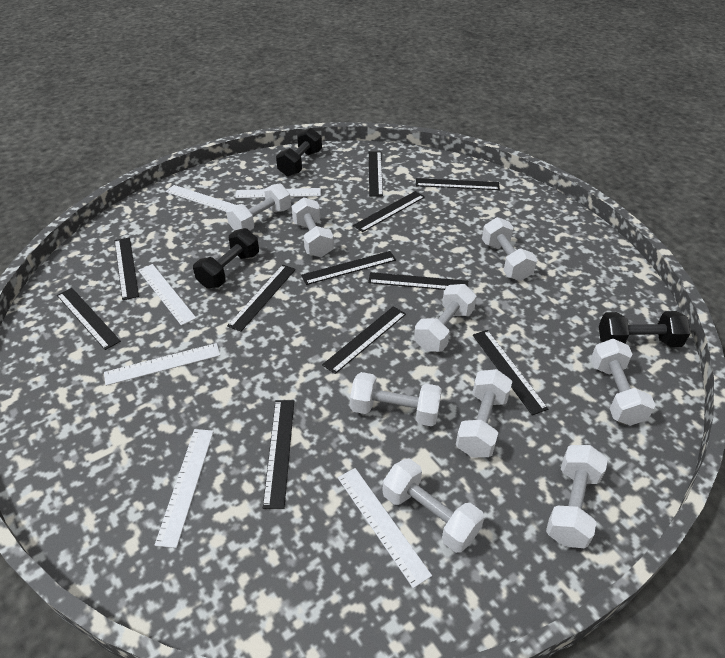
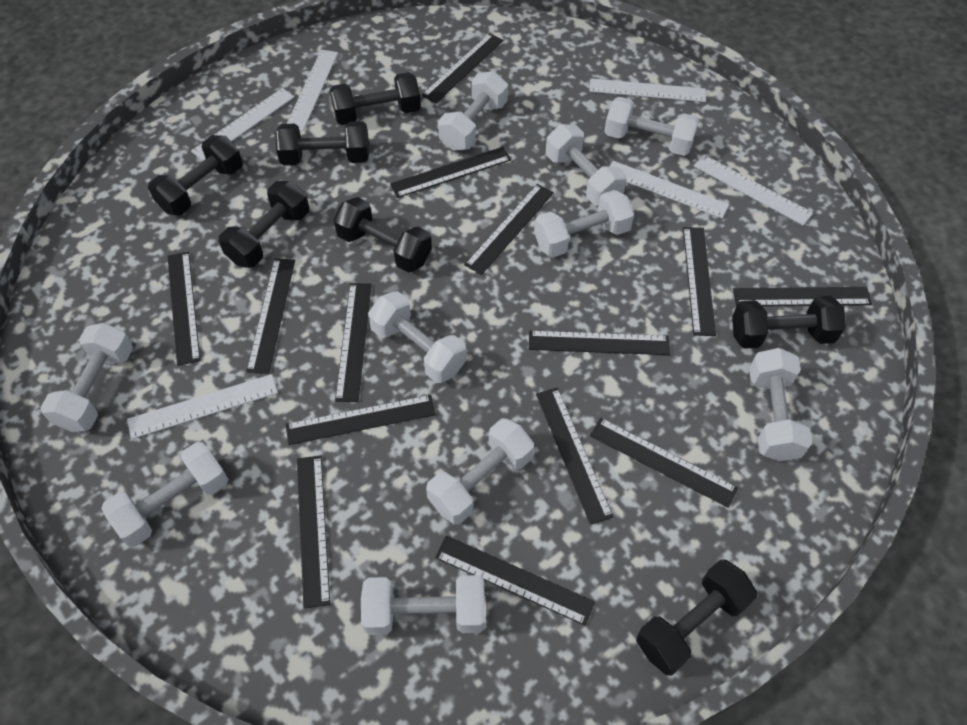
black dumbbell: [193,228,259,289] [276,128,322,177] [599,311,690,347] = 3 -> [148,135,243,215] [219,181,309,268] [275,121,369,166] [330,72,421,125] [333,197,432,273] [636,559,757,675] [732,296,846,349] = 7
black ruler: [57,288,121,350] [115,237,139,300] [227,265,296,332] [263,400,294,509] [301,251,396,285] [322,306,406,374] [353,191,425,232] [368,272,468,290] [369,151,383,196] [416,178,500,190] [473,330,548,415] = 11 -> [167,252,200,366] [246,258,295,374] [286,395,436,445] [297,455,330,608] [335,283,372,402] [390,147,511,198] [422,33,504,103] [435,535,595,626] [464,184,554,275] [529,330,670,355] [536,388,613,525] [590,418,738,508] [683,227,716,336] [733,287,872,306] = 14
white dumbbell: [226,183,291,231] [291,197,334,257] [350,372,442,426] [383,458,484,553] [414,284,477,352] [456,369,512,457] [482,217,537,281] [546,445,608,548] [590,339,655,426] = 9 -> [40,323,133,432] [101,442,228,547] [361,575,485,635] [368,291,467,383] [426,419,534,525] [438,71,508,150] [534,190,634,258] [546,124,627,206] [604,97,699,156] [749,348,812,461] = 10

